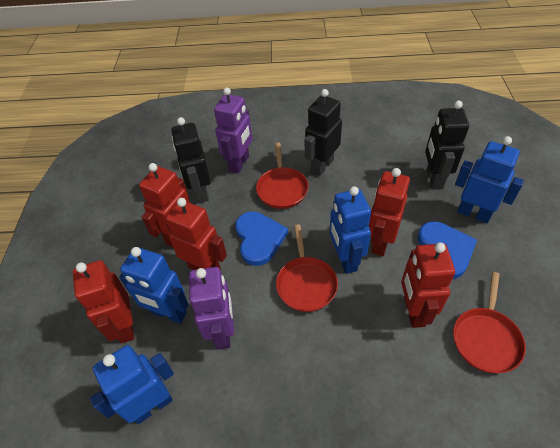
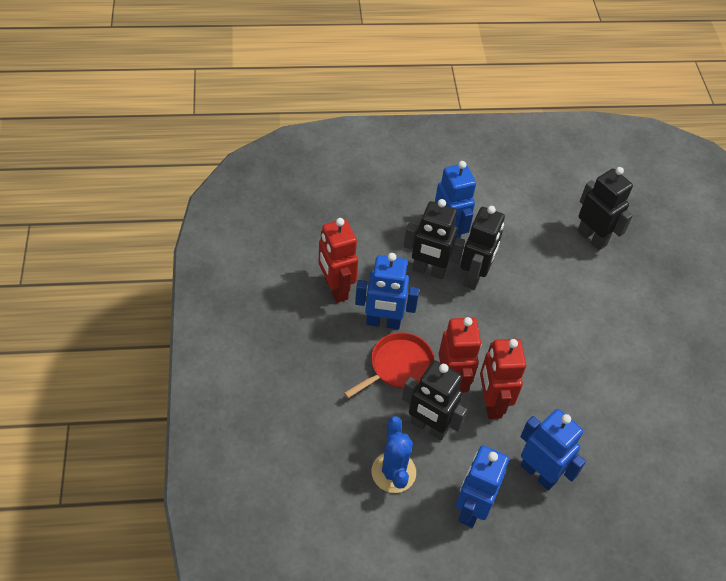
black robot: [171,117,211,203] [305,89,342,176] [425,101,469,190] = 3 -> [402,360,467,440] [404,199,465,279] [460,206,505,290] [577,167,633,250] = 4
blue cactus: none = 0 -> [372,416,416,493] = 1
blue heart: [235,211,288,266] [418,221,477,279] = 2 -> none = 0
purple robot: [189,267,234,350] [214,88,252,173] = 2 -> none = 0
red pan: [256,142,308,209] [276,224,338,312] [453,272,526,373] = 3 -> [344,332,435,398] = 1
red robot: [73,260,134,344] [139,163,190,248] [166,198,227,270] [369,168,410,256] [401,243,455,328] = 5 -> [319,218,358,303] [439,317,481,393] [480,339,526,419] = 3

